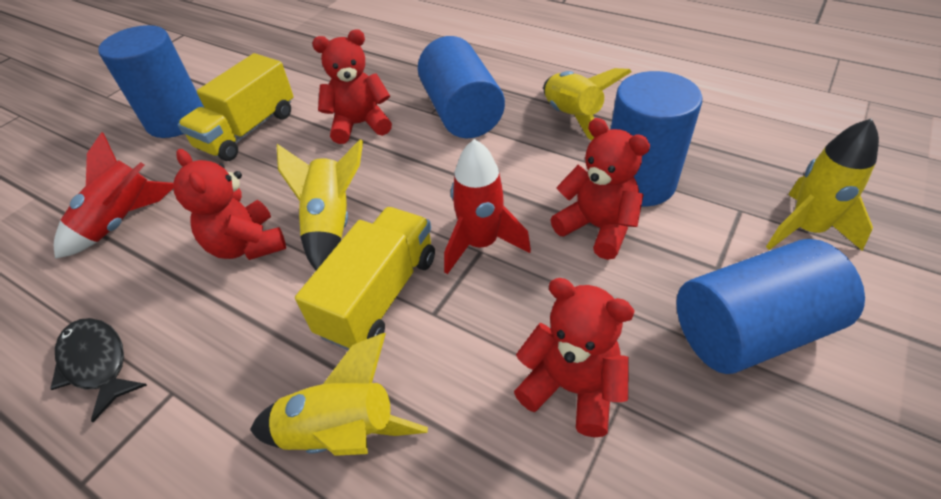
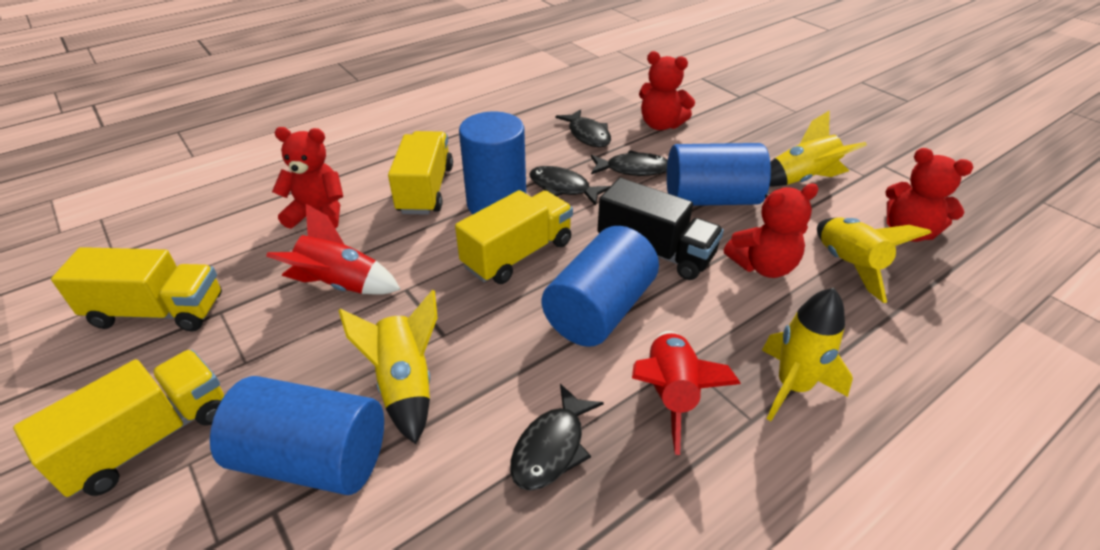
black fish: [50,318,147,422] = 1 -> [510,384,604,491] [529,166,610,206] [555,109,611,147] [591,150,668,176] = 4
black truck: none = 0 -> [597,178,724,280] = 1
yellow truck: [178,53,294,161] [295,207,435,350] = 2 -> [13,350,224,497] [51,247,222,332] [388,131,453,215] [455,190,573,284] = 4

